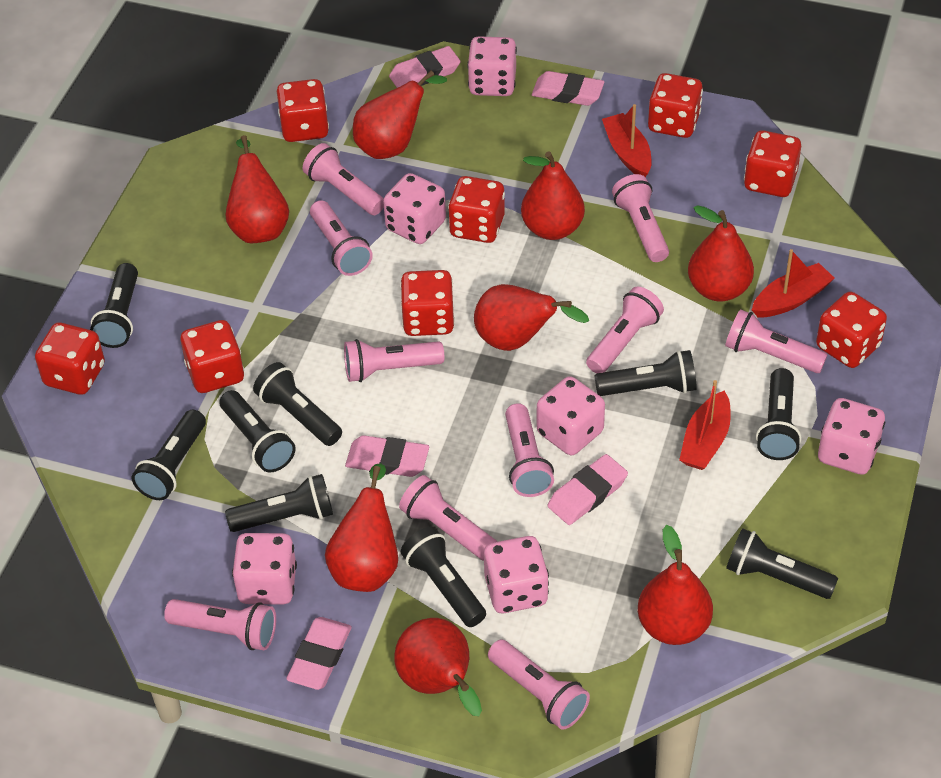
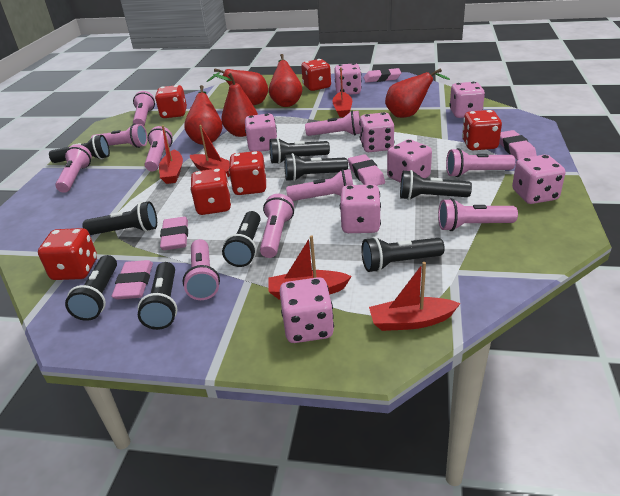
pink dice: [232,533,297,605] [383,173,446,244] [467,36,517,96] [484,536,549,613] [537,376,605,456] [818,398,885,475] = 6 -> [245,113,277,152] [279,277,334,343] [334,63,362,95] [340,184,381,233] [359,112,394,152] [387,139,432,183] [449,82,485,118] [512,155,566,204] = 8
red boat: [602,104,652,177] [679,380,731,470] [752,249,834,317] = 3 -> [159,125,183,184] [190,125,230,177] [269,235,352,299] [332,67,352,117] [369,262,461,331] = 5
red dice: [35,323,105,395] [180,320,244,393] [277,79,329,142] [400,270,455,336] [448,176,505,243] [648,73,703,138] [744,130,801,197] [816,292,887,368] = 8 -> [38,228,97,280] [155,85,187,118] [190,168,231,215] [229,151,266,195] [301,59,331,91] [462,110,502,150] = 6
red pear: [225,135,289,243] [325,463,398,592] [353,70,447,159] [394,618,482,716] [474,284,589,351] [521,151,585,240] [638,525,713,645] [688,205,754,302] = 8 -> [184,85,223,145] [206,68,268,105] [213,73,258,137] [269,54,302,107] [385,68,450,118] = 5

